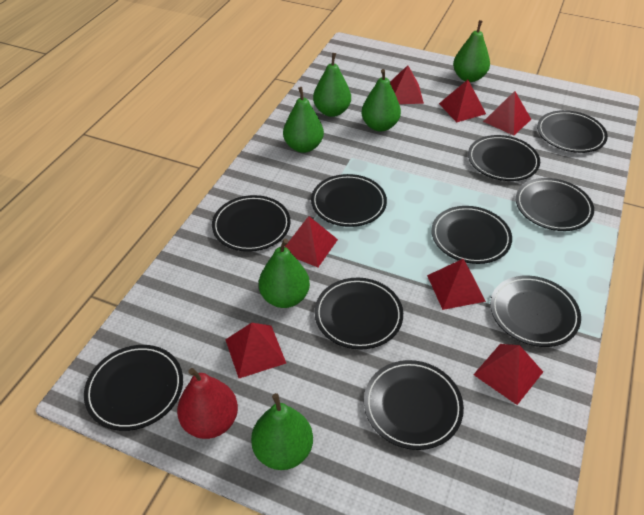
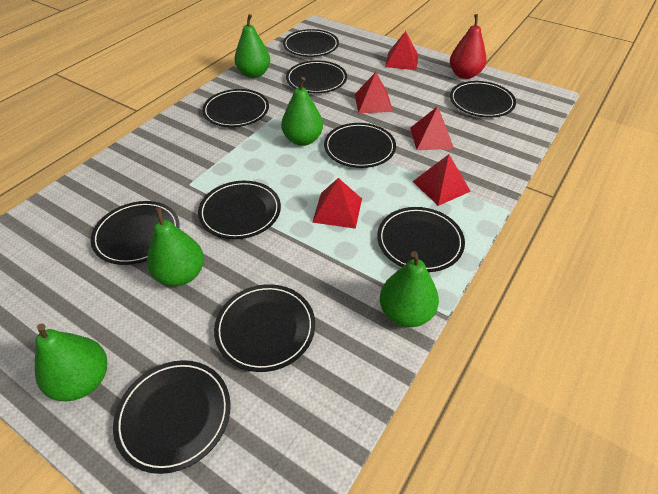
green pear: [251,393,313,470] [259,239,310,308] [283,87,324,153] [313,53,351,117] [361,69,401,132] [453,20,490,82] = 6 -> [35,323,107,401] [147,207,204,286] [234,14,270,78] [281,77,323,146] [380,251,439,327] = 5
red pyramid: [225,323,286,378] [285,216,338,267] [390,65,424,104] [427,259,486,310] [439,80,486,122] [473,344,543,405] [483,91,532,136] = 7 -> [312,178,362,229] [355,72,393,113] [385,31,418,70] [410,106,454,150] [413,154,471,206] = 5

